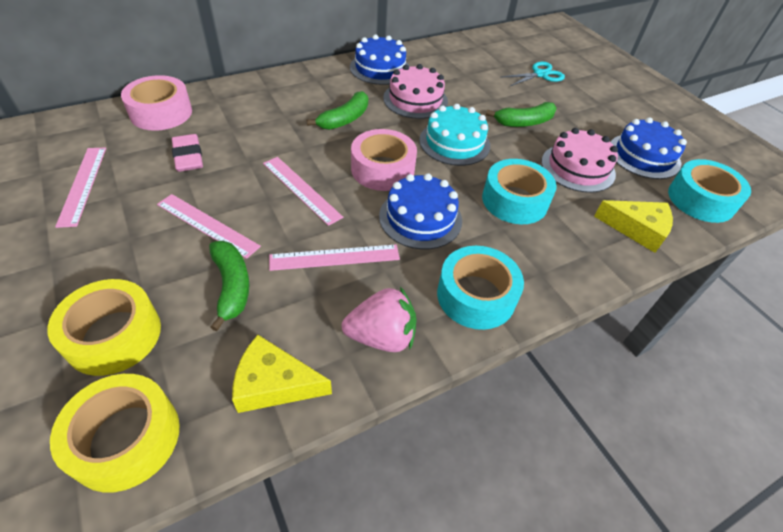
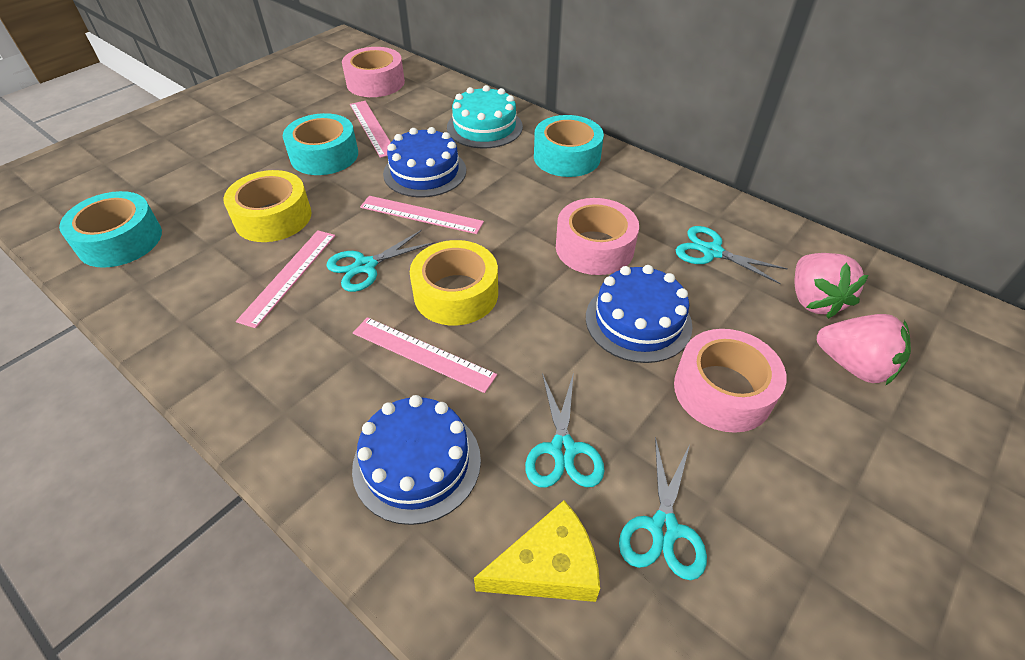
green banana: [209,241,249,331] [307,91,368,130] [486,102,557,127] = 3 -> none = 0
pink cake: [383,64,448,119] [541,128,618,193] = 2 -> none = 0
pink eraser: [172,134,203,172] = 1 -> none = 0
pink strawberry: [342,287,417,352] = 1 -> [795,253,869,319] [817,314,911,386] = 2
pink tape: [121,75,192,131] [351,129,417,191] = 2 -> [342,47,405,97] [556,198,639,275] [674,329,787,433] = 3
turquoise scissors: [501,62,565,87] = 1 -> [327,230,435,292] [525,372,604,488] [619,437,707,580] [676,226,788,285] = 4
yellow cheese: [232,335,332,413] [594,200,673,253] = 2 -> [474,500,600,602] = 1

